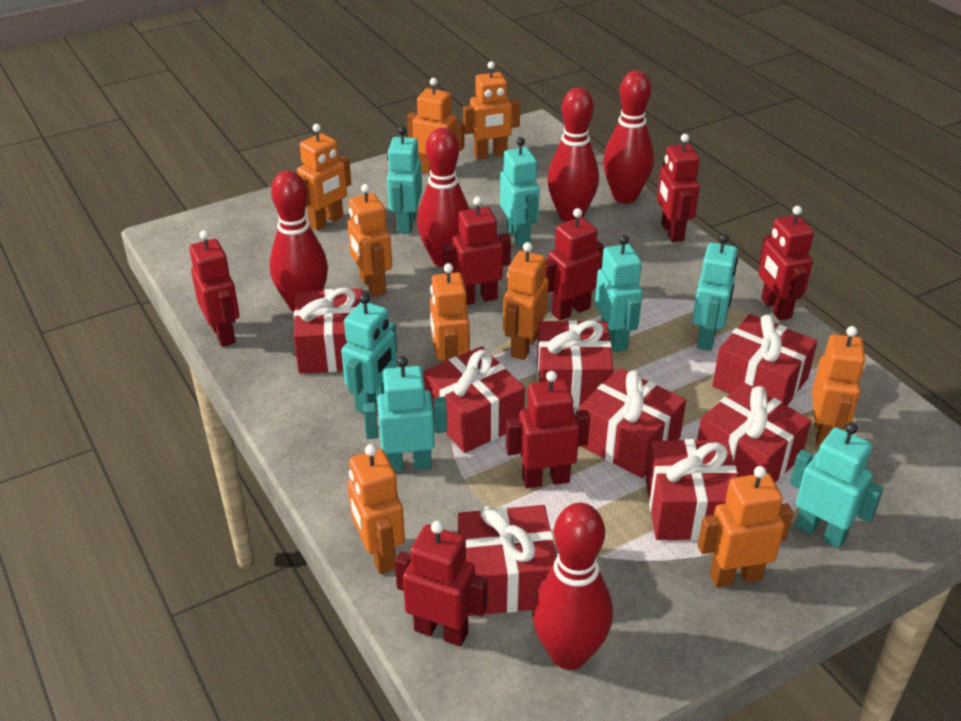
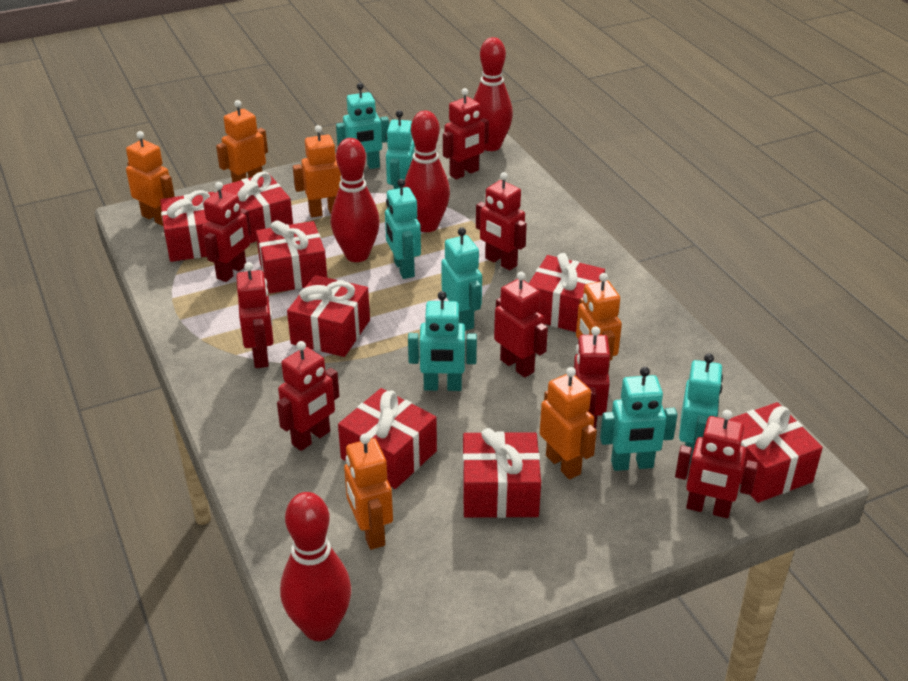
orange robot: [297,124,351,231] [347,184,392,297] [348,444,405,574] [407,78,465,174] [430,263,470,363] [463,61,520,159] [503,242,549,360] [698,466,793,587] [812,326,866,448] = 9 -> [126,131,175,226] [216,100,268,183] [293,125,341,217] [344,434,393,550] [540,367,597,480] [576,273,622,373] = 6
red bowling pin: [269,170,328,313] [417,128,469,267] [532,503,613,670] [547,87,599,222] [603,70,654,204] = 5 -> [280,492,351,641] [331,138,380,262] [403,111,450,232] [473,37,513,151] = 4
red robot: [189,230,239,347] [395,521,487,646] [443,196,511,305] [506,371,590,488] [545,208,604,321] [657,134,700,242] [758,206,814,321] = 7 -> [202,182,251,282] [236,262,274,368] [277,341,339,451] [443,88,489,180] [476,172,527,271] [494,272,548,378] [574,326,610,429] [675,410,758,518] = 8

